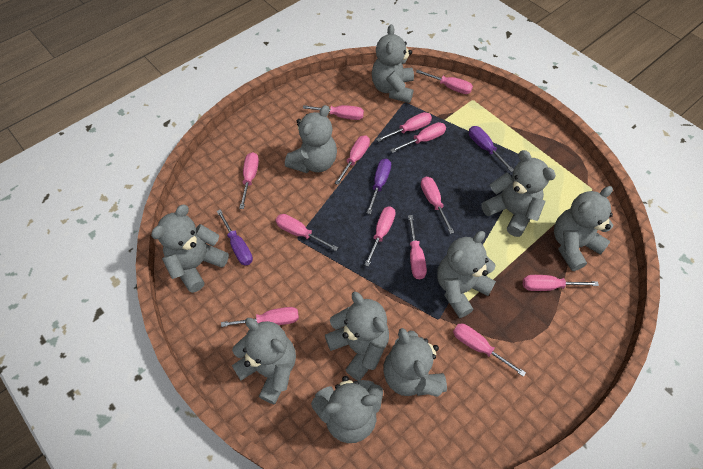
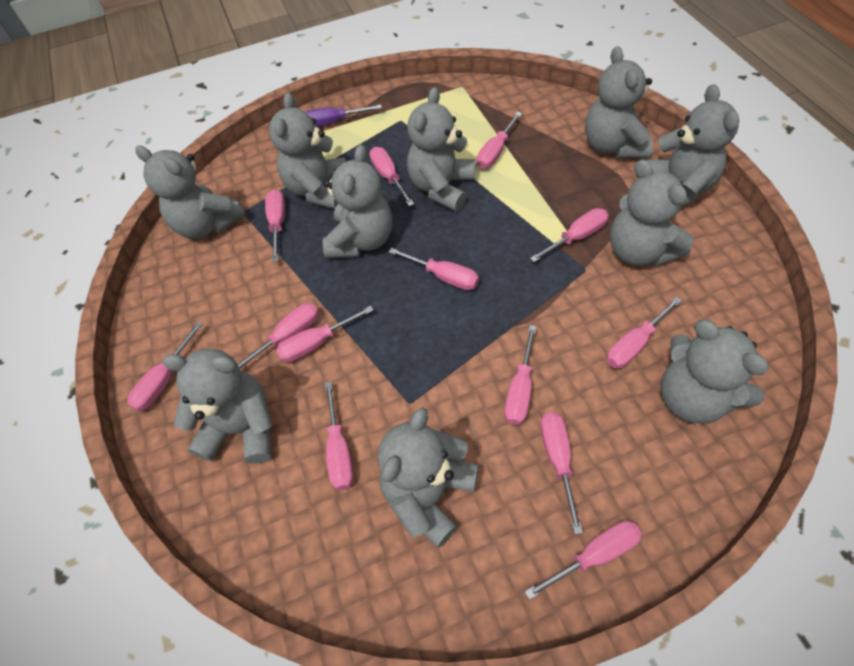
purple screwdriver: [217,209,253,266] [367,159,391,214] [469,126,514,172] = 3 -> [306,105,382,127] = 1

